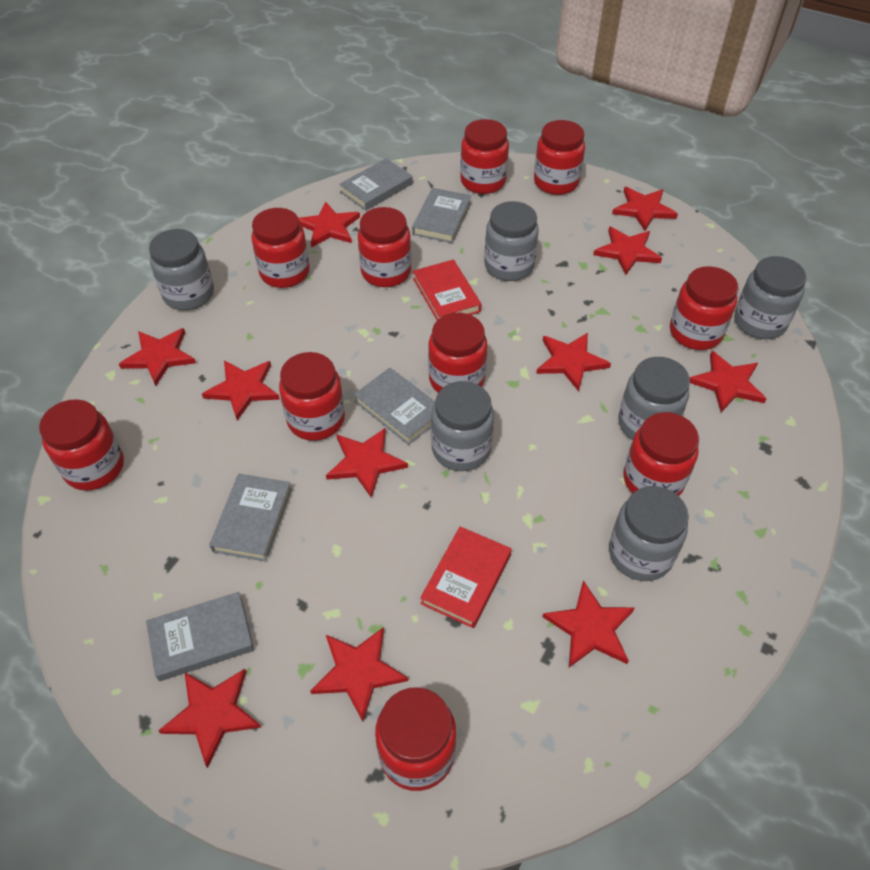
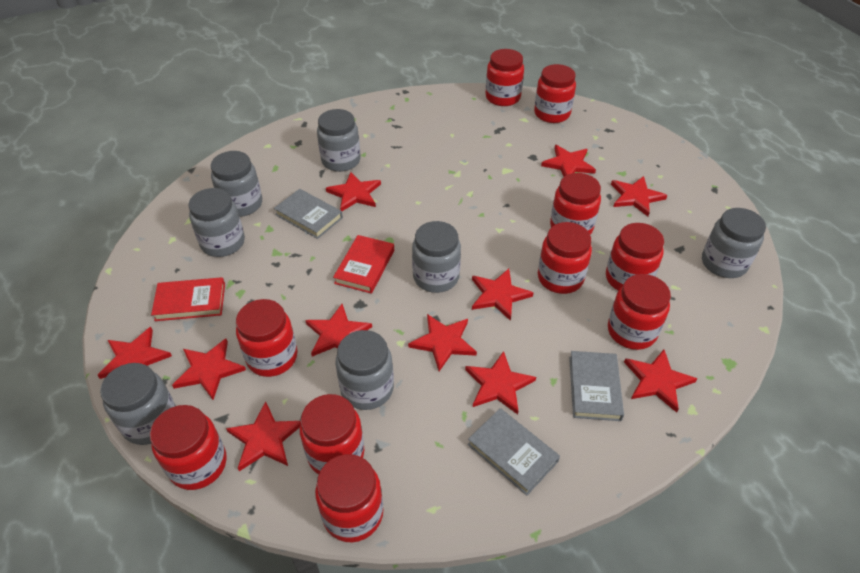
grey book: [146,592,254,681] [209,474,292,562] [339,158,413,210] [354,368,435,445] [412,188,471,243] = 5 -> [274,189,343,239] [467,408,560,496] [569,351,624,421] = 3
grey jar: [149,229,214,310] [431,381,494,471] [484,201,539,281] [609,486,689,581] [618,357,690,440] [734,256,807,339] = 6 -> [100,363,176,445] [188,188,245,257] [211,151,262,217] [317,109,361,172] [335,330,394,410] [412,221,461,293] [702,208,766,278] = 7

